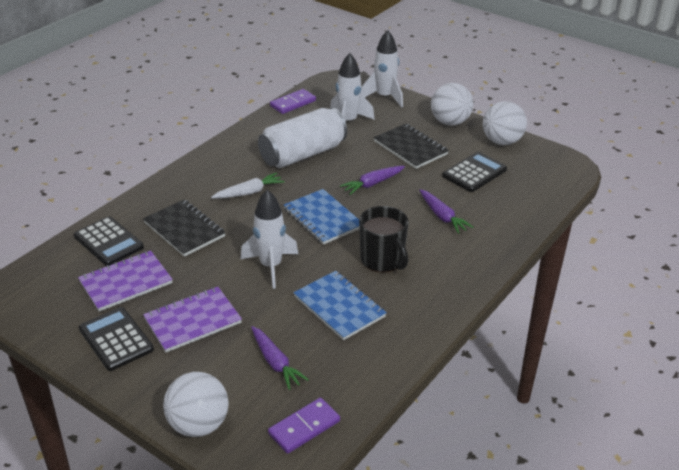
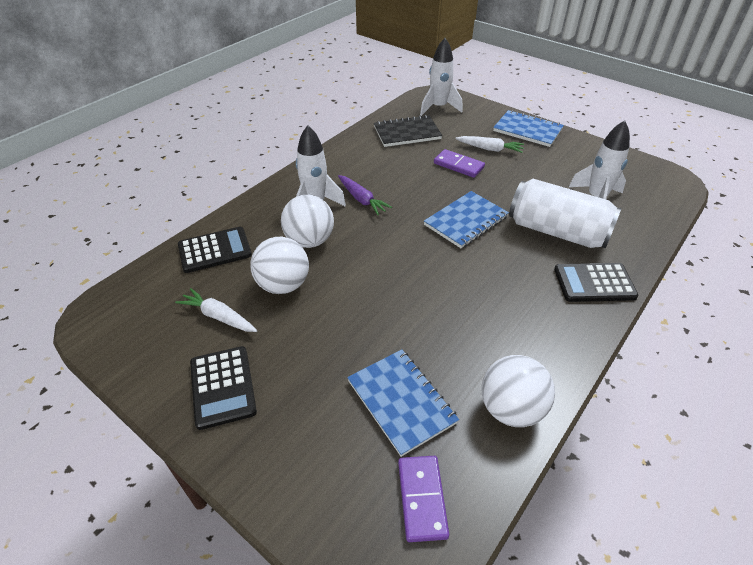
black mug: [359,206,409,273] = 1 -> none = 0
black notebook: [143,200,226,257] [374,124,449,169] = 2 -> [374,115,442,147] = 1
blue notebook: [284,189,359,245] [293,271,387,340] = 2 -> [347,349,459,457] [424,191,509,248] [493,110,564,147] = 3
purple carrot: [251,326,309,390] [340,166,405,195] [419,189,473,234] = 3 -> [338,175,392,215] = 1
purple notebook: [78,250,173,311] [143,287,242,352] = 2 -> none = 0
white carrot: [211,173,285,199] = 1 -> [175,288,257,332] [455,136,524,153] = 2

